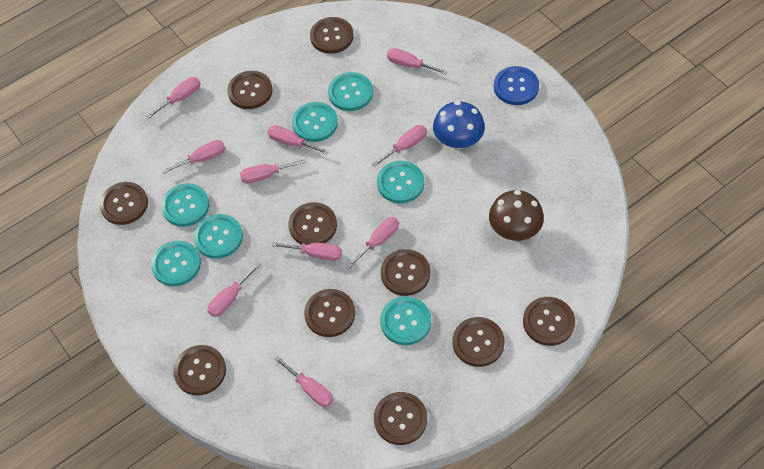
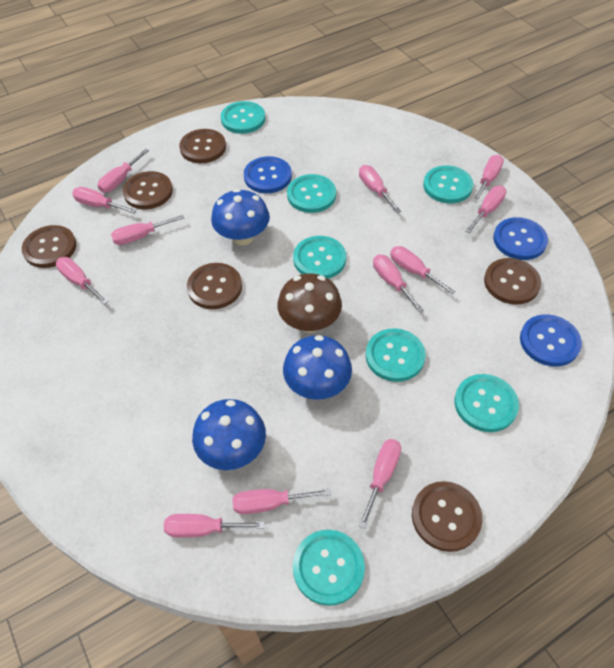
blue button: [494,66,539,105] = 1 -> [244,156,292,193] [493,217,548,260] [520,314,582,367] = 3
blue mushroom: [433,101,485,149] = 1 -> [192,399,266,470] [211,189,270,245] [283,335,352,400] = 3
brown button: [100,182,148,225] [173,345,226,396] [227,71,273,109] [288,202,337,245] [304,289,355,337] [310,17,354,54] [374,392,427,445] [381,249,430,296] [453,317,505,367] [523,297,575,346] = 10 -> [22,225,76,268] [123,171,173,209] [179,129,226,163] [187,263,242,309] [412,481,482,552] [484,258,541,305] = 6
pink screwdriver: [146,77,200,118] [162,140,225,174] [207,262,261,317] [240,159,307,184] [268,125,329,155] [272,242,342,261] [274,356,333,407] [347,217,399,268] [372,125,427,167] [387,48,448,74] = 10 -> [56,257,109,304] [72,187,137,214] [98,149,149,193] [111,215,184,245] [164,514,265,538] [233,489,331,514] [359,165,401,213] [359,439,401,528] [373,254,424,313] [390,246,455,294] [465,186,507,233] [473,155,504,203] = 12

